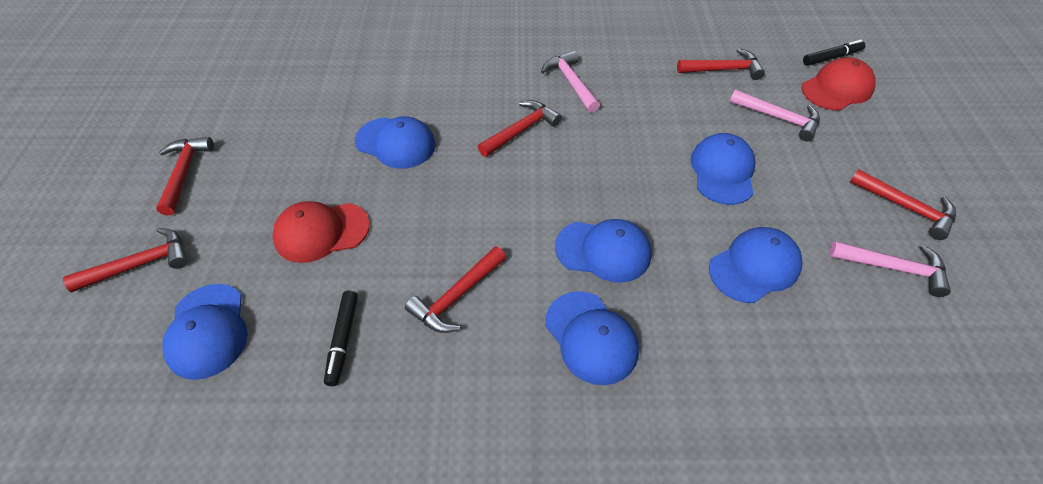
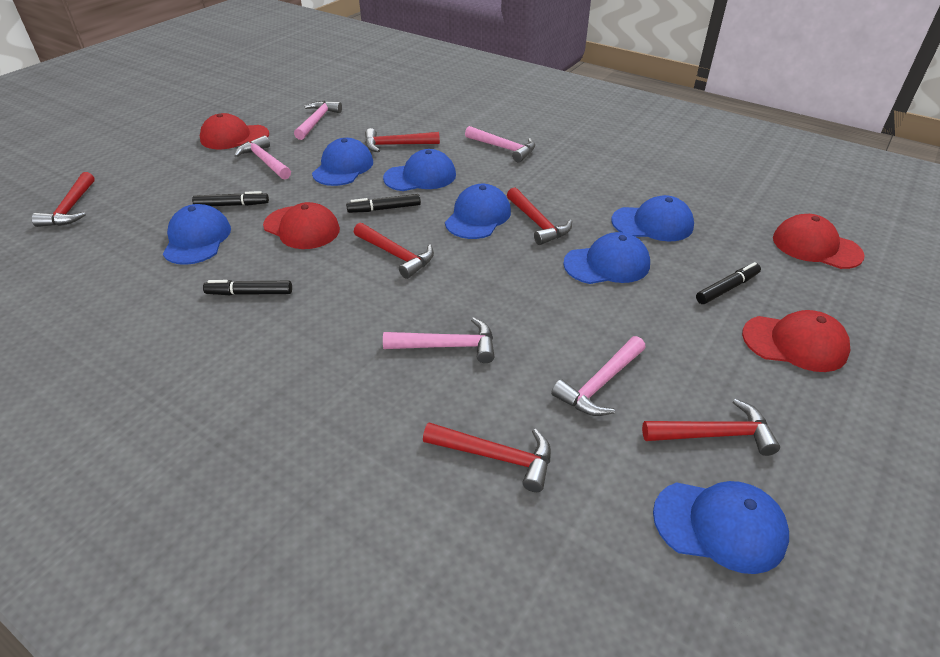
black marker: [324,291,358,386] [803,40,865,66] = 2 -> [192,191,269,206] [203,280,292,295] [346,194,421,213] [696,262,761,304] = 4
blue cap: [162,284,248,380] [355,116,436,169] [545,291,639,385] [555,219,652,283] [691,133,755,205] [709,227,803,303] = 6 -> [163,204,231,265] [312,138,373,186] [383,149,456,191] [445,184,511,239] [563,232,650,284] [611,195,694,241] [653,481,789,574] = 7
pink hammer: [541,50,600,113] [730,90,820,141] [829,241,951,297] = 3 -> [234,136,291,179] [294,101,342,140] [383,317,495,363] [465,126,535,163] [551,336,646,416] = 5
red cap: [272,201,370,263] [801,57,876,111] = 2 -> [200,113,269,149] [263,202,340,249] [742,310,851,372] [773,214,864,269] = 4

